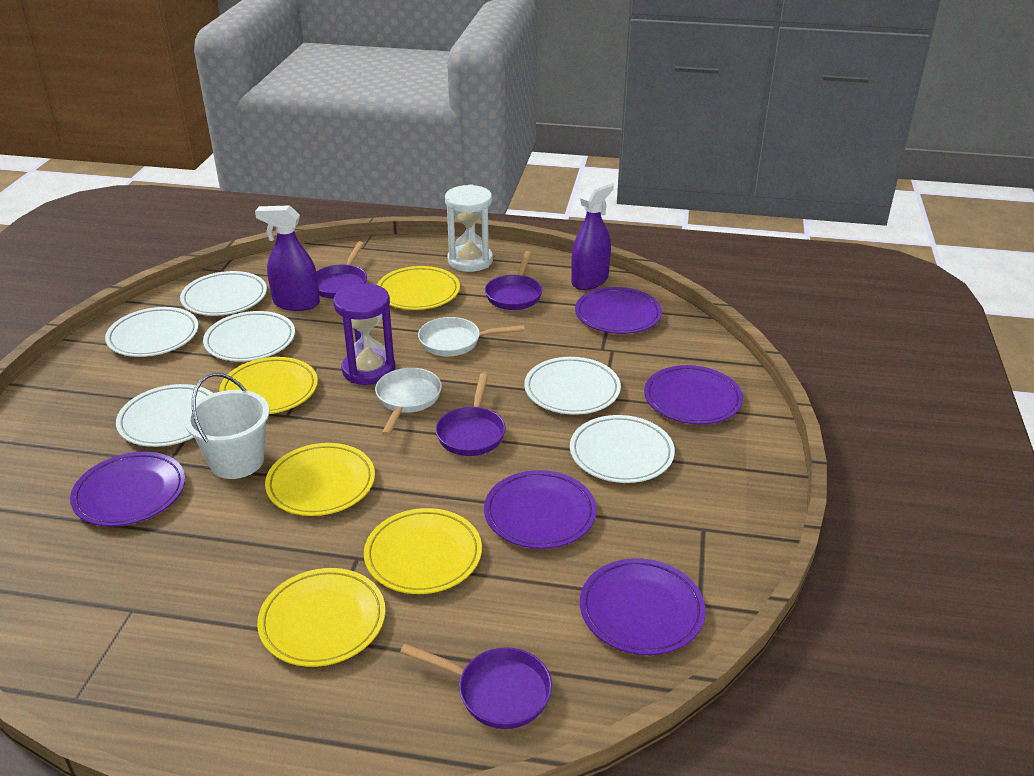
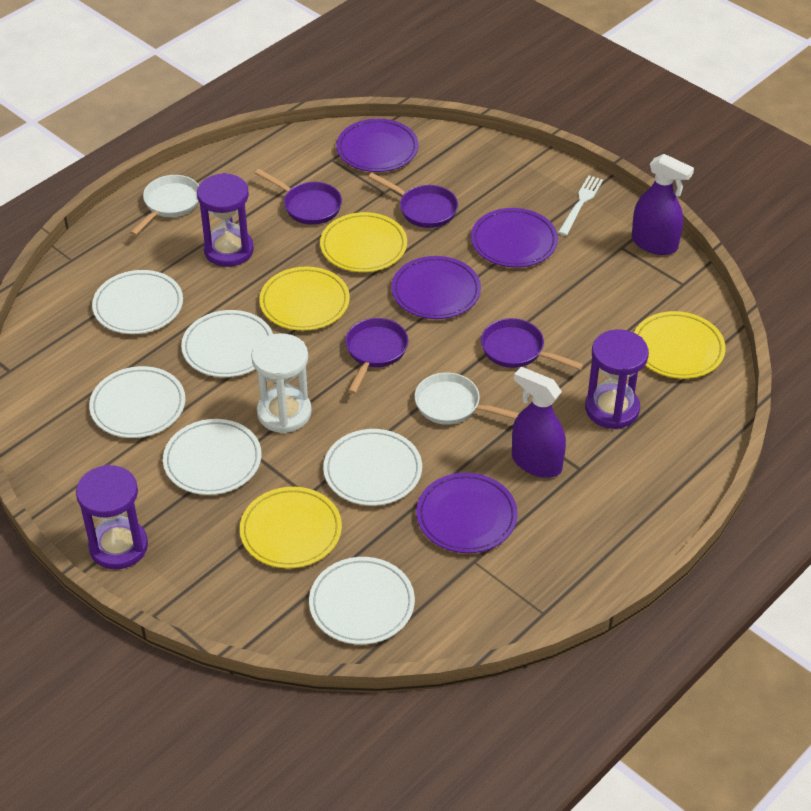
purple hourglass: [333,283,395,385] = 1 -> [76,465,148,570] [197,173,254,267] [585,329,649,429] = 3
purple plate: [70,452,185,526] [484,470,596,549] [575,287,662,334] [580,558,706,655] [644,365,743,425] = 5 -> [336,119,419,172] [391,256,481,319] [416,473,518,553] [471,208,558,268] = 4
white bucket: [184,373,270,479] = 1 -> none = 0
white fork: none = 0 -> [558,176,603,236] = 1
yellow plate: [219,357,318,414] [257,568,385,667] [265,443,375,516] [364,508,482,594] [377,266,460,310] = 5 -> [240,487,342,568] [259,267,350,331] [320,212,407,272] [634,311,726,379] = 4

